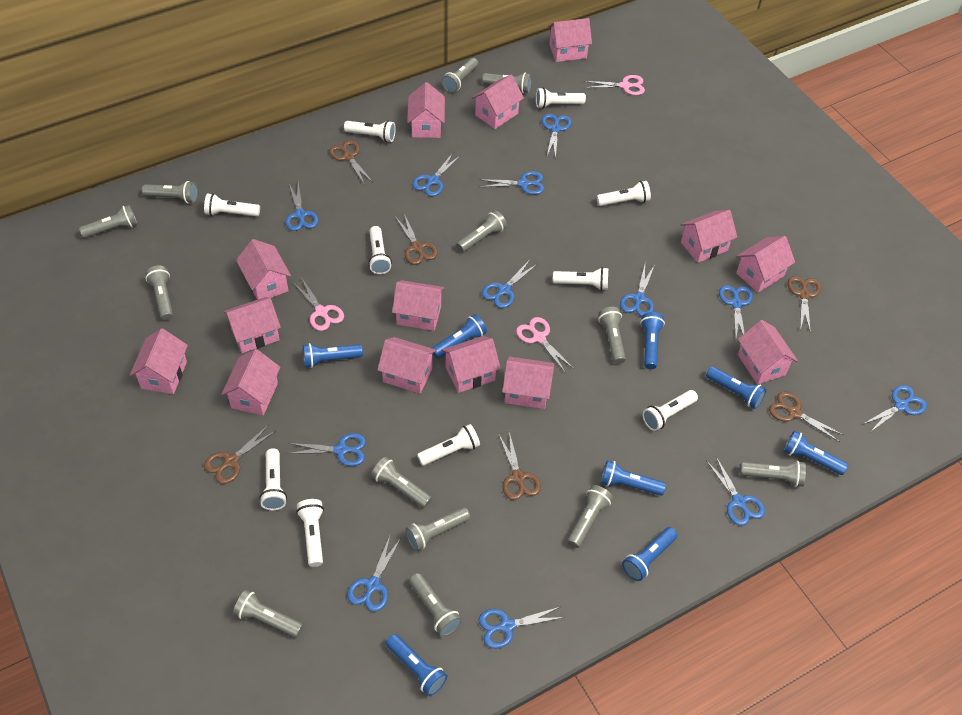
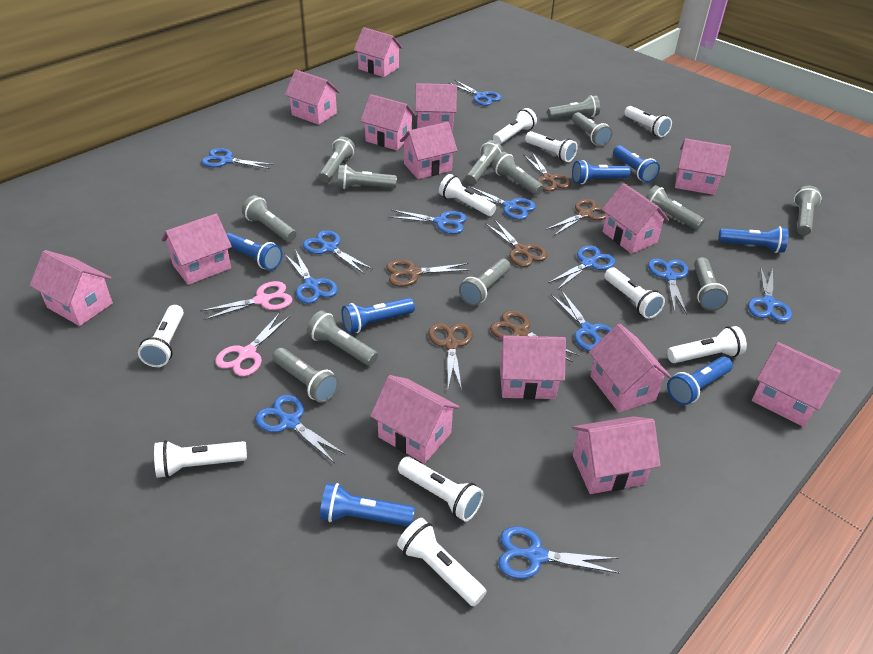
blue flashlight: [303,343,363,368] [386,634,447,696] [432,314,487,358] [601,460,666,496] [622,527,678,581] [640,312,665,369] [706,367,766,409] [783,430,848,475] = 8 -> [227,233,283,270] [320,483,415,526] [341,298,415,334] [572,160,631,184] [613,145,660,182] [667,356,733,405] [718,226,789,253] = 7
pink scissors: [293,277,344,331] [516,317,574,373] [584,75,645,95] = 3 -> [200,281,292,320] [215,313,291,376] = 2

